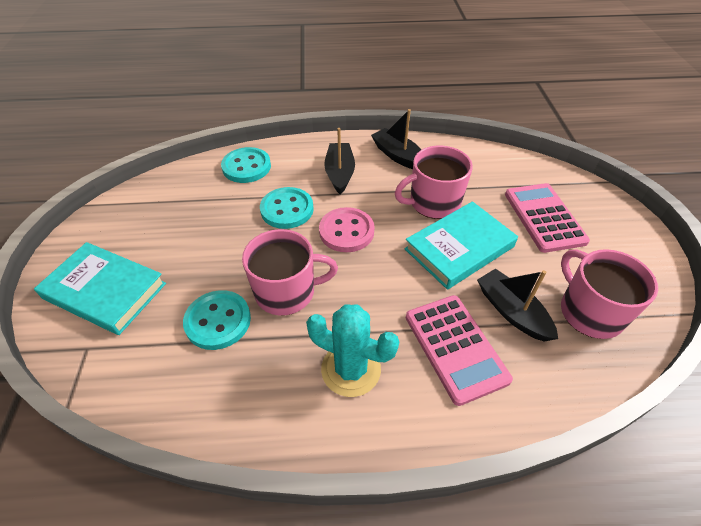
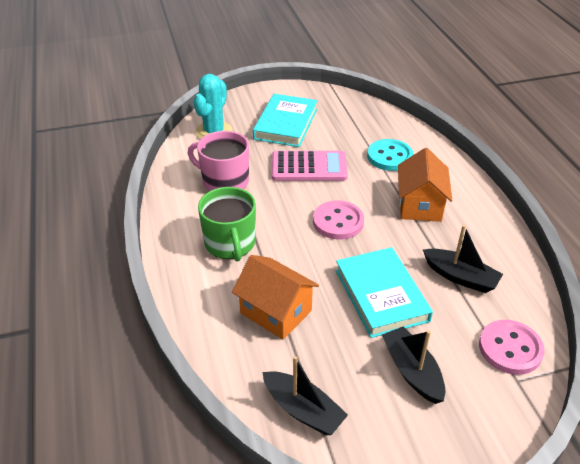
green mug: none = 0 -> [198,187,256,262] = 1
orange house: none = 0 -> [232,255,319,340] [398,148,452,222] = 2
pink button: [319,207,375,252] = 1 -> [313,200,364,240] [479,320,545,375] = 2
pink calculator: [406,295,513,406] [505,183,590,253] = 2 -> [272,151,348,181] = 1
pink mug: [242,229,338,315] [395,146,473,219] [561,249,658,339] = 3 -> [188,131,249,191] = 1
turquoise button: [183,290,251,350] [221,147,271,183] [260,187,314,229] = 3 -> [367,139,414,171] = 1

